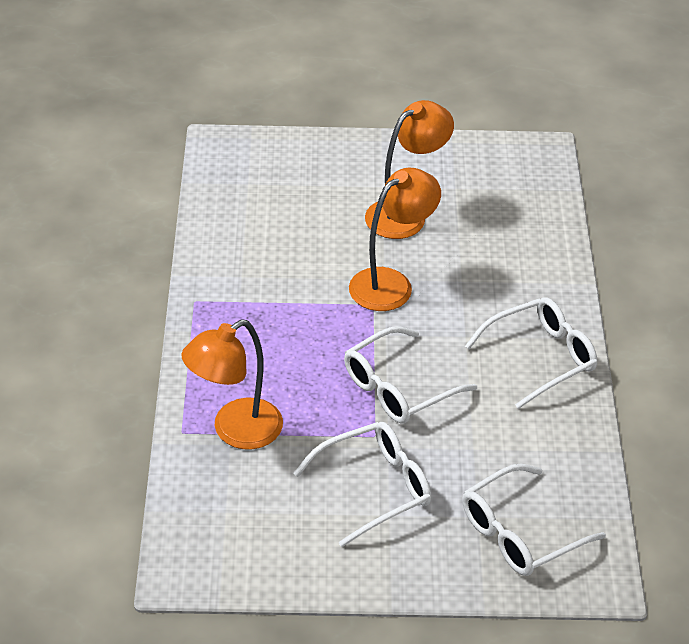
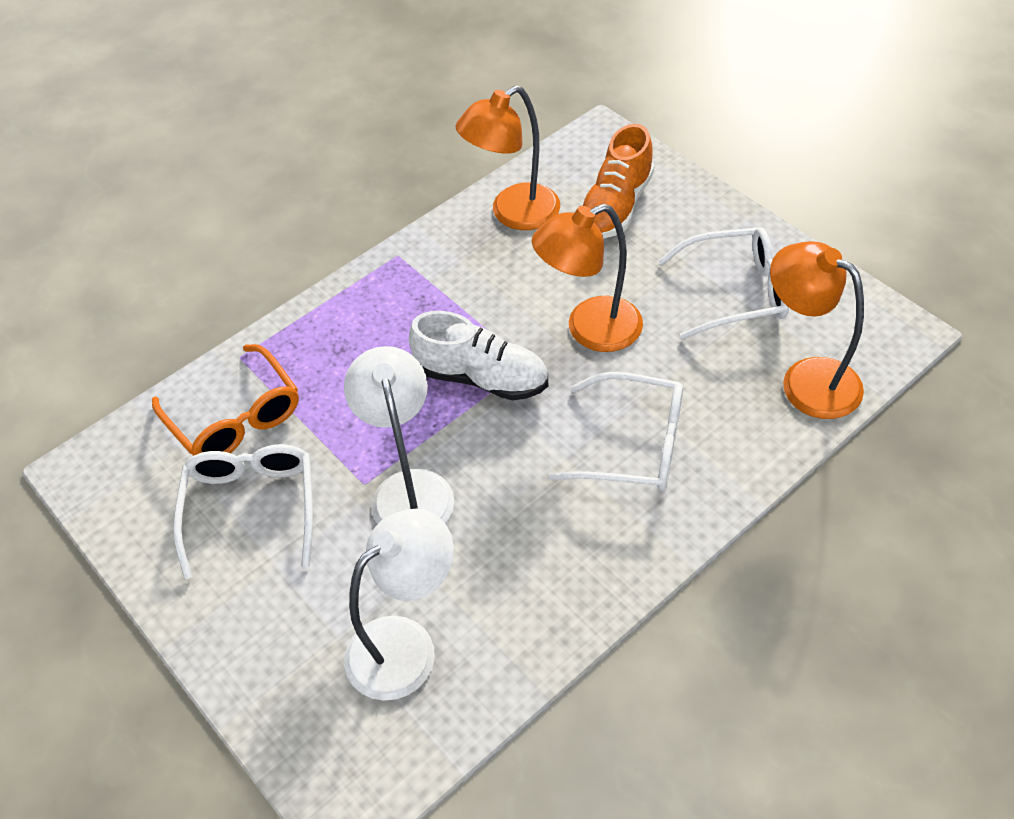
orange glasses: none = 0 -> [152,344,299,456] = 1
orange shoe: none = 0 -> [581,124,654,239] = 1
white glasses: [293,422,431,547] [344,326,477,424] [462,464,606,576] [465,297,597,409] = 4 -> [173,444,313,579] [548,372,683,491] [658,227,789,340] = 3
white lamp: none = 0 -> [344,346,454,524] [344,509,454,701] = 2
white shoe: none = 0 -> [409,311,548,400] = 1

